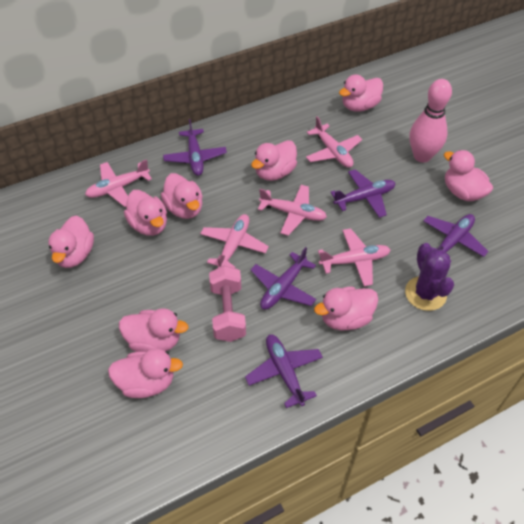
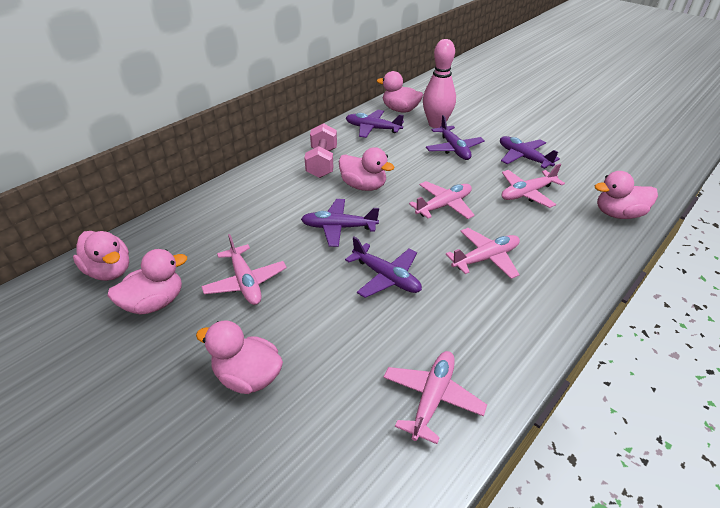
pink duck: [48,216,94,268] [108,348,183,398] [119,308,188,352] [124,190,167,236] [161,173,203,219] [251,140,297,181] [314,287,378,330] [339,74,383,112] [444,150,493,201] = 9 -> [73,231,129,281] [107,249,187,315] [196,320,283,394] [339,147,394,191] [377,71,423,113] [595,171,658,219] = 6
purple cactus: [405,243,454,311] = 1 -> none = 0

